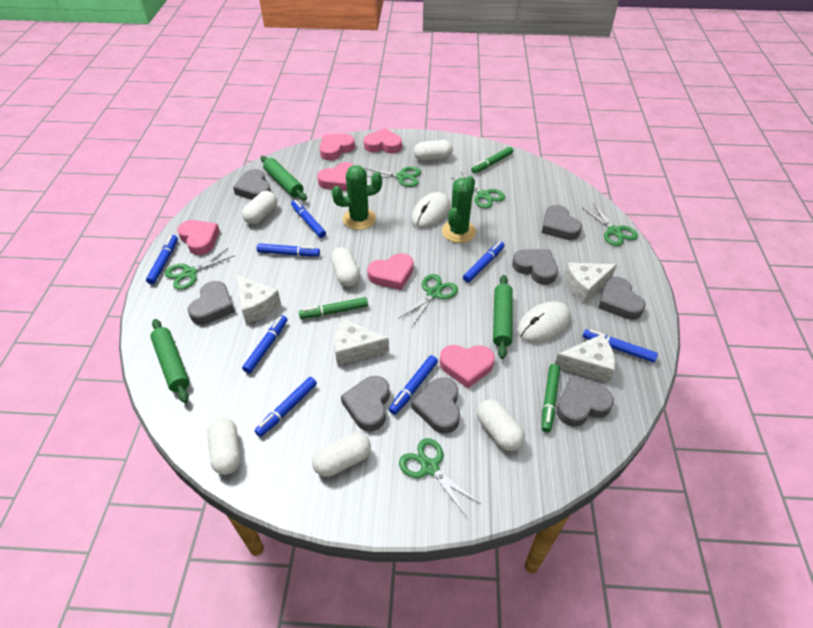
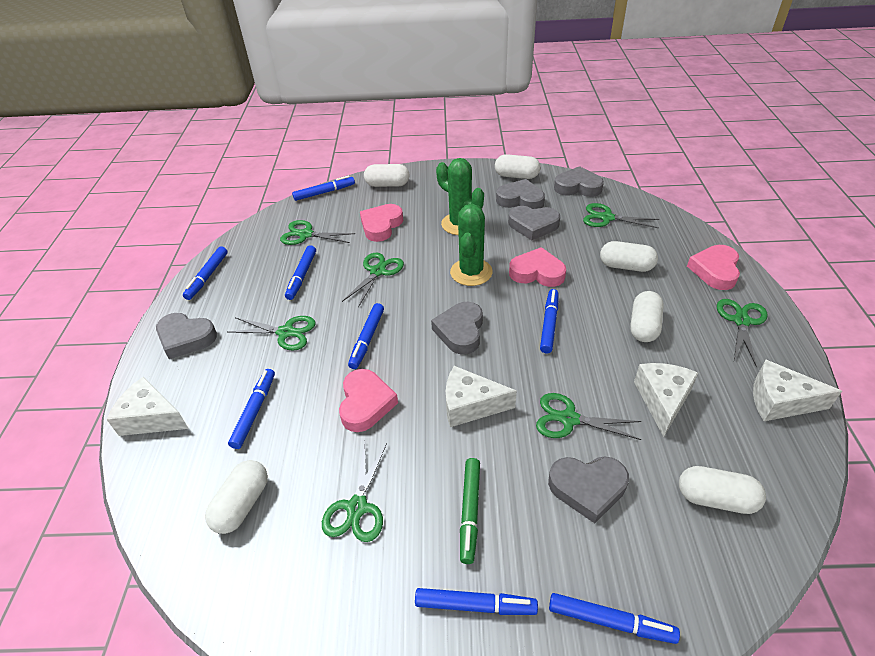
green marker: [299,297,368,319] [471,147,513,173] [541,364,560,433] = 3 -> [460,458,480,564] = 1
green rolling pin: [150,319,190,403] [261,156,307,200] [493,275,513,359] = 3 -> none = 0
green scissors: [165,248,234,290] [364,167,421,187] [399,274,458,326] [399,438,481,517] [452,172,505,209] [582,203,638,246] = 6 -> [228,316,316,351] [280,220,355,245] [322,441,387,542] [342,253,404,307] [536,393,642,440] [583,203,659,228] [717,299,768,367] = 7
grey heart: [188,281,235,325] [233,169,271,200] [341,376,390,431] [412,377,460,434] [512,249,558,285] [542,205,582,240] [557,378,614,427] [598,277,645,320] = 8 -> [156,313,217,359] [431,302,483,355] [496,179,545,209] [508,206,560,240] [548,456,629,523] [554,166,604,197] = 6
pink heart: [177,220,220,255] [317,162,354,191] [320,134,355,160] [364,128,402,153] [367,253,414,290] [439,345,495,388] = 6 -> [339,369,398,432] [360,204,403,242] [509,247,566,287] [687,245,740,290] = 4
white mouse: [411,192,450,228] [517,301,571,343] = 2 -> none = 0

